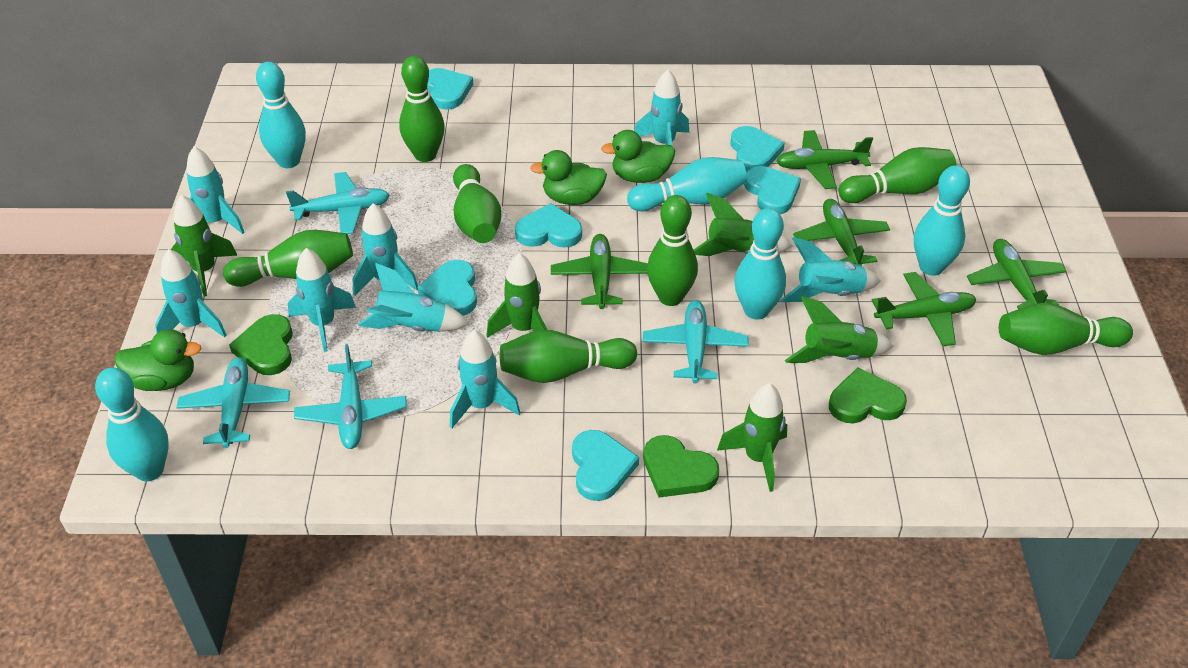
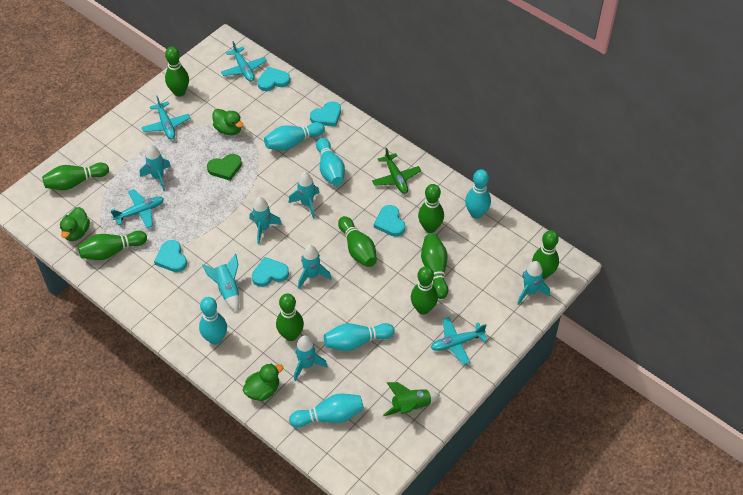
green bowling pin: [223,230,353,287] [399,56,445,162] [453,164,501,243] [500,330,637,383] [647,195,698,306] [838,147,956,203] [999,303,1133,355] = 7 -> [42,162,109,190] [78,231,147,260] [165,47,189,97] [276,293,304,341] [338,216,377,267] [411,266,438,315] [418,184,444,233] [421,234,448,299] [532,230,559,279] = 9
green heart: [229,314,293,375] [644,435,719,497] [829,367,907,423] = 3 -> [207,154,242,180] = 1
green plane: [551,234,648,309] [776,130,873,189] [793,199,890,266] [871,272,977,346] [967,239,1066,309] = 5 -> [372,148,421,194] = 1
green rocket: [171,195,238,296] [486,253,548,338] [694,193,793,256] [717,383,787,492] [785,296,894,363] = 5 -> [383,382,440,416] = 1
turquoise bowling pin: [95,367,169,481] [256,62,306,168] [627,157,747,211] [735,208,786,320] [914,165,970,276] = 5 -> [199,297,227,345] [264,122,325,150] [289,394,364,427] [316,138,345,186] [324,323,395,351] [465,169,491,219] = 6
turquoise heart: [417,260,477,316] [427,68,473,110] [515,203,582,248] [572,430,639,501] [730,126,785,172] [744,166,801,214] = 6 -> [154,240,187,272] [252,257,289,287] [257,67,290,91] [310,101,341,126] [374,205,405,237] = 5
turquoise rocket: [155,249,227,337] [186,146,245,234] [288,248,356,352] [353,203,418,296] [358,263,470,332] [450,330,520,428] [634,70,689,165] [780,237,881,302] = 8 -> [140,144,171,191] [202,254,239,312] [250,197,282,244] [289,172,320,218] [294,336,328,381] [298,245,332,289] [517,261,550,305] = 7

